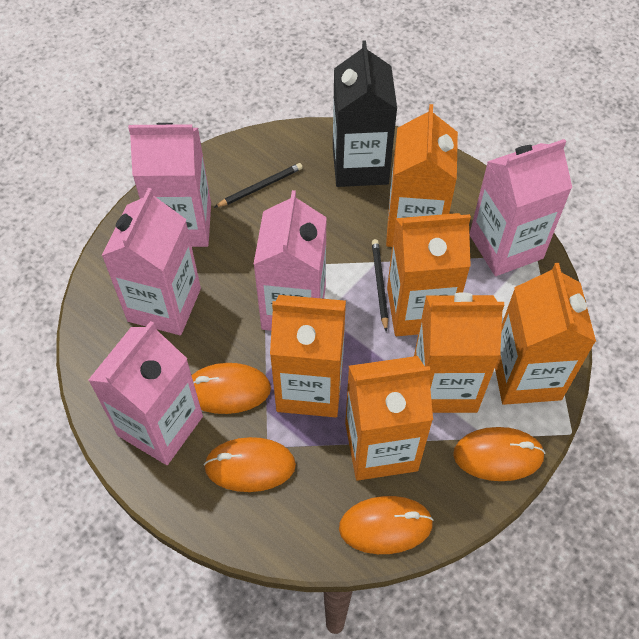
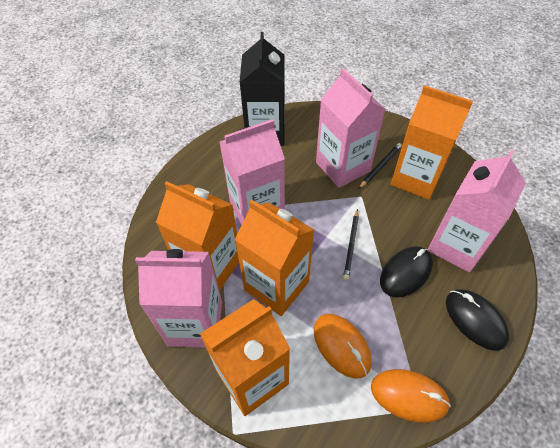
black mouse: none = 0 -> [380,246,433,297] [446,289,509,351] = 2
orange carton: [270,295,346,417] [345,356,433,481] [386,104,458,247] [387,213,471,336] [414,292,504,413] [495,263,596,405] = 6 -> [156,181,239,291] [200,299,290,416] [235,200,314,316] [391,85,473,200] = 4
orange mouse: [192,363,271,414] [204,437,296,492] [339,496,434,554] [453,427,545,481] = 4 -> [314,314,371,378] [371,369,451,423] = 2
pink carton: [88,321,203,465] [101,188,201,335] [128,123,211,247] [253,190,327,331] [469,139,572,276] = 5 -> [135,249,222,347] [220,119,285,225] [316,68,386,188] [428,150,526,272] = 4

